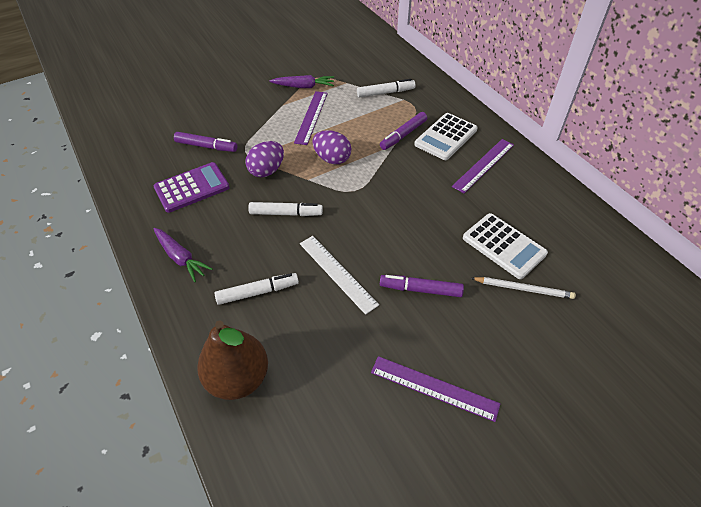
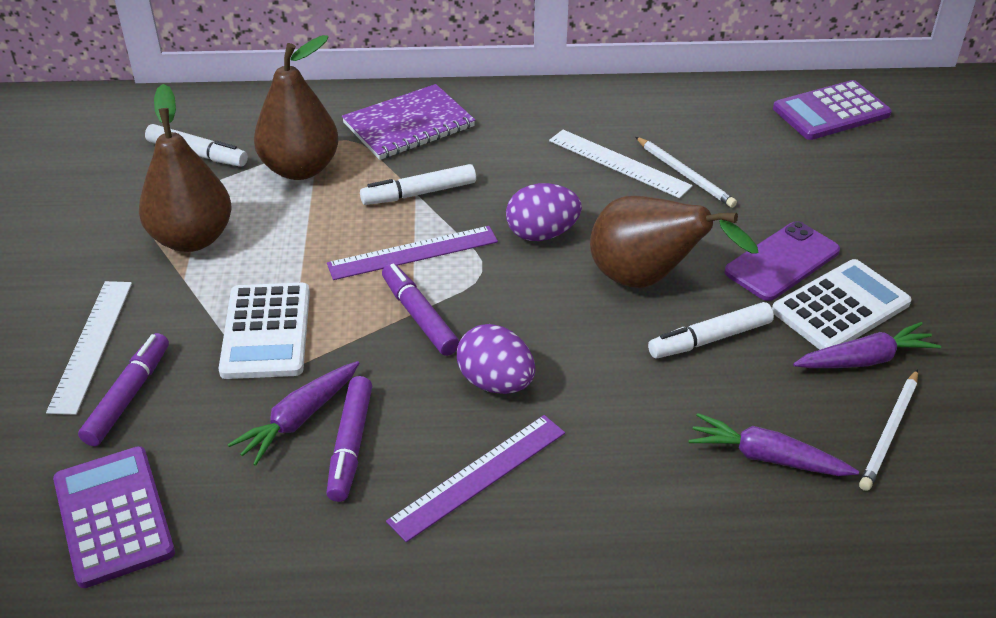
brown pear: [197,320,268,400] = 1 -> [139,84,232,252] [254,35,339,180] [590,196,759,288] = 3
purple calculator: [154,162,230,213] = 1 -> [53,446,175,588] [773,80,892,140] = 2
purple carrot: [153,228,213,282] [269,75,334,88] = 2 -> [227,361,359,466] [688,413,859,476] [793,322,941,368] = 3
purple notebook: none = 0 -> [342,84,475,160] = 1
purple phone: none = 0 -> [724,221,840,301] = 1
purple ruler: [294,91,328,145] [371,356,500,422] [452,139,514,193] = 3 -> [327,226,498,280] [386,415,565,543] = 2
white pencil: [471,277,576,299] = 1 -> [636,137,737,208] [859,369,918,491] = 2
white ruler: [300,236,379,315] = 1 -> [46,281,132,415] [549,130,693,198] = 2

